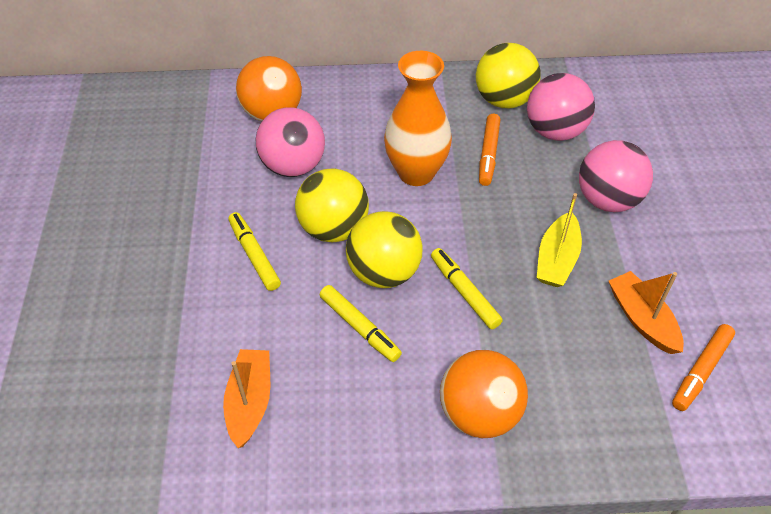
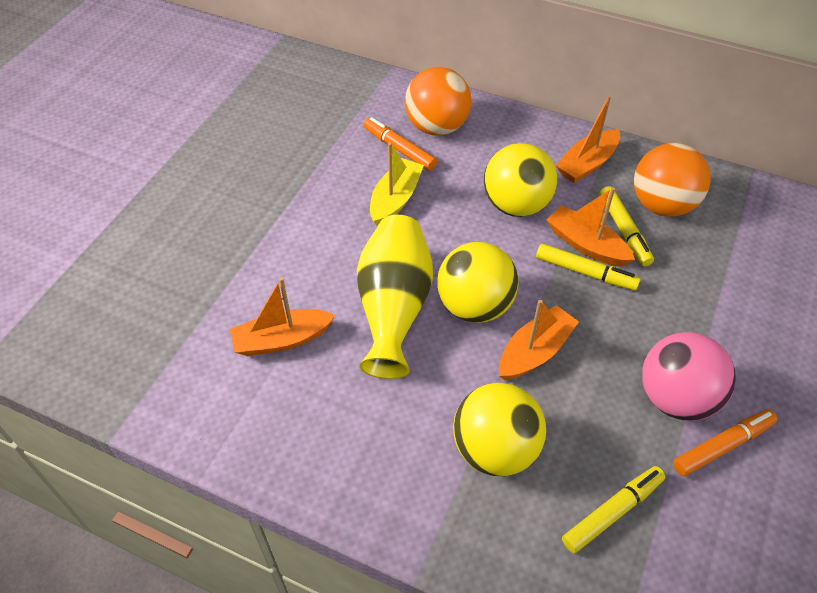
orange boat: [223,349,270,448] [609,271,684,354] = 2 -> [230,277,335,356] [499,300,579,380] [546,187,635,267] [556,95,620,183] = 4
orange vase: [384,51,452,186] = 1 -> none = 0
pink ball: [256,107,325,177] [527,73,595,141] [579,140,653,212] = 3 -> [642,332,736,421] = 1
yellow vase: none = 0 -> [357,215,433,379] = 1

